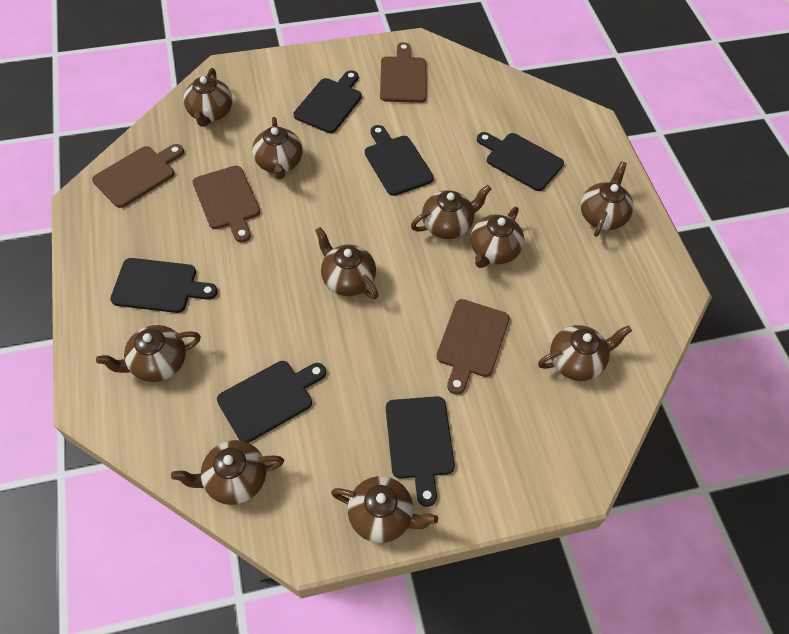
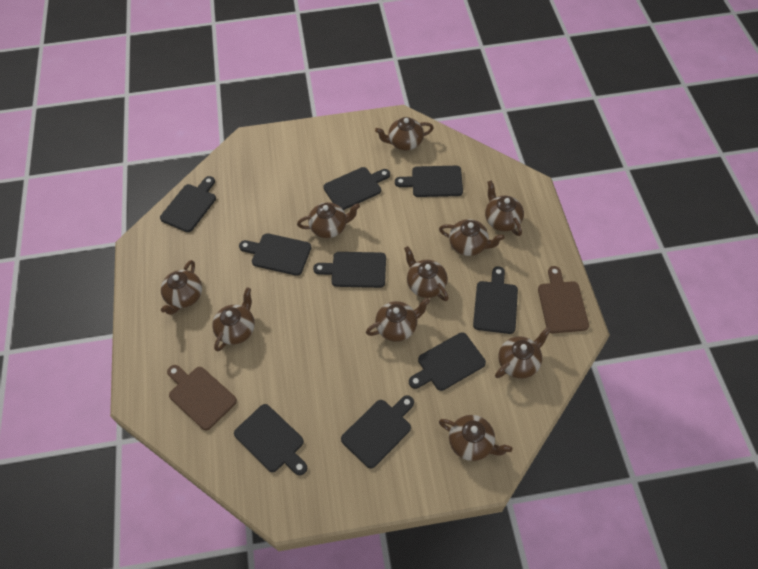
black cutting board: [110,258,218,313] [217,361,326,443] [294,70,362,133] [365,125,434,196] [386,396,455,507] [477,132,564,191] = 6 -> [160,176,216,232] [234,404,307,475] [239,233,311,276] [313,252,386,288] [323,167,390,210] [341,395,414,468] [395,166,463,197] [409,333,486,391] [473,266,518,334] = 9
brown cutting board: [92,144,184,208] [192,166,260,243] [380,42,427,103] [436,299,509,395] = 4 -> [167,365,237,431] [538,266,589,333] = 2

